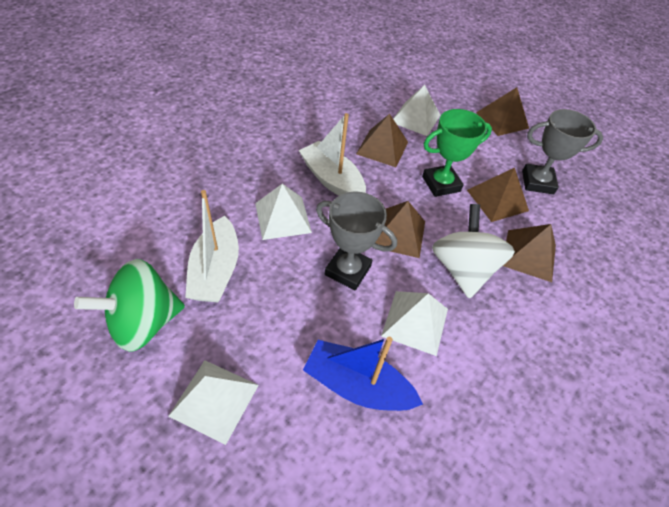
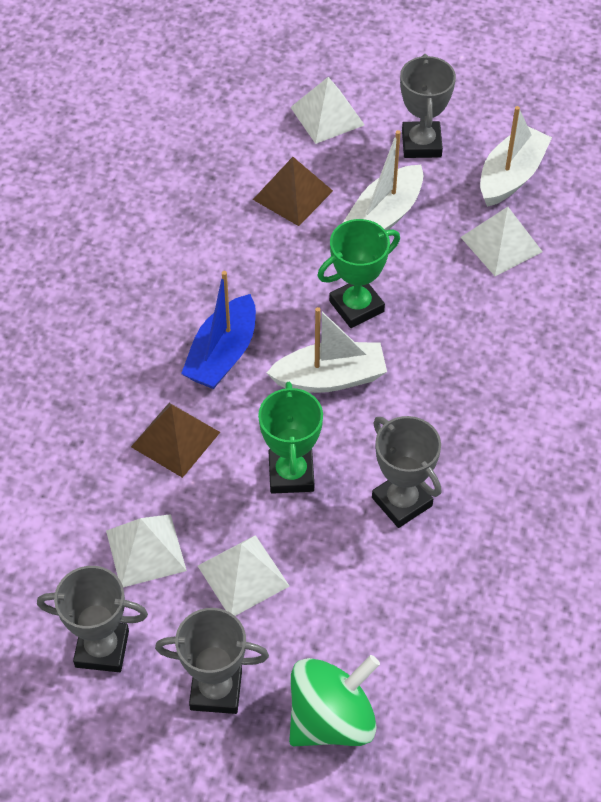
brown pyramid: [356,114,408,167] [375,201,425,258] [467,168,529,222] [476,87,529,136] [503,224,556,282] = 5 -> [131,403,220,478] [253,157,333,226] = 2
green trophy: [422,109,492,197] = 1 -> [258,382,323,494] [317,219,400,328] = 2
grey trophy: [316,192,397,290] [522,109,603,194] = 2 -> [37,566,148,672] [155,608,269,714] [372,416,441,528] [400,54,456,158] = 4
white boat: [185,190,239,302] [299,113,366,196] = 2 -> [267,307,387,393] [343,130,423,230] [480,106,552,207] = 3
white spinning top: [432,204,515,299] = 1 -> none = 0

